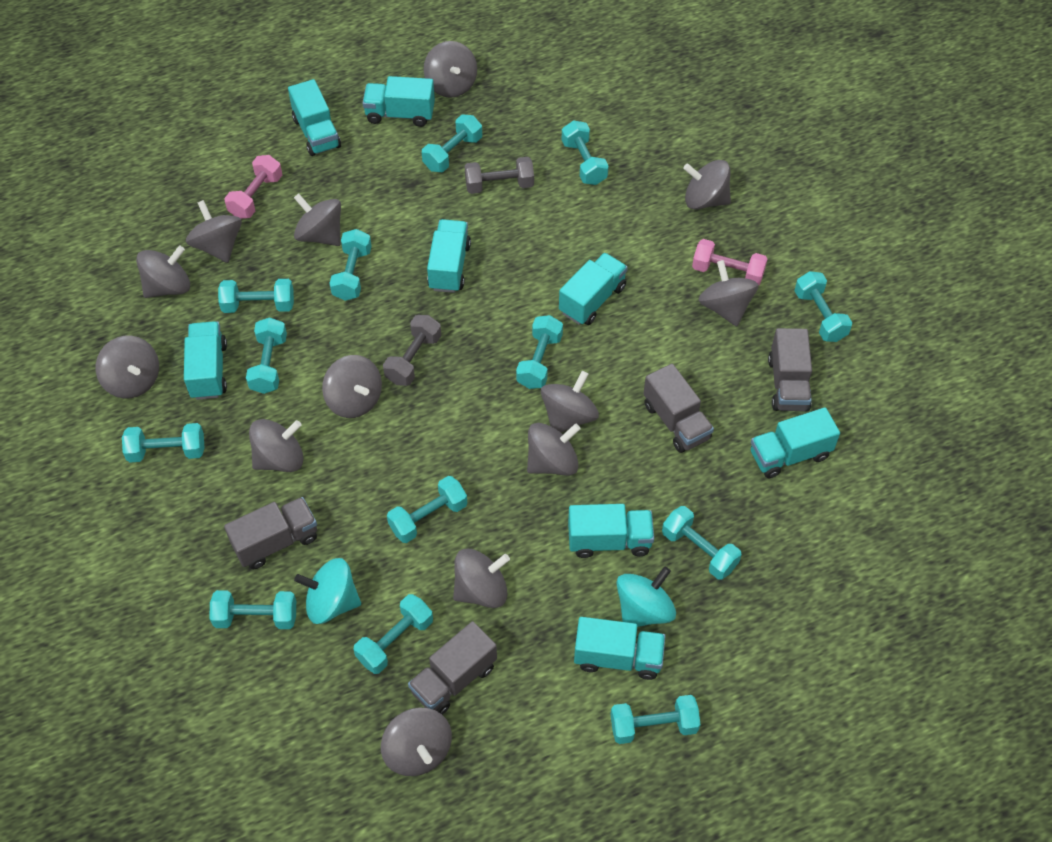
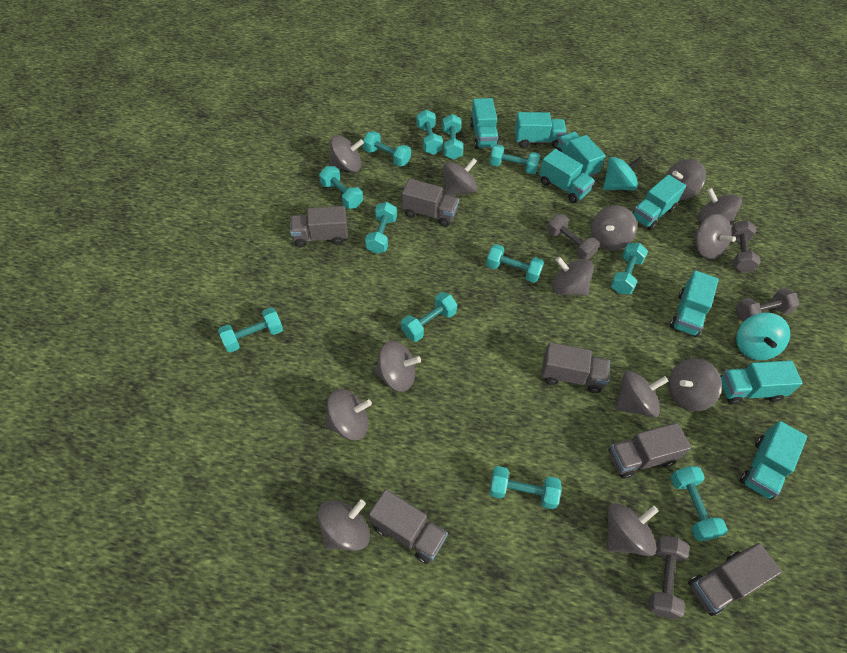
grey dumbbell: [383,315,441,386] [465,157,534,194] = 2 -> [547,214,600,259] [648,536,690,619] [731,220,761,273] [735,288,799,322] = 4
grey truck: [224,497,317,569] [408,621,497,715] [643,364,714,453] [768,328,812,411] = 4 -> [290,206,348,247] [369,489,448,564] [402,179,459,227] [541,342,610,393] [608,423,691,479] [688,543,782,616] = 6
pink dumbbell: [224,155,282,219] [692,239,768,286] = 2 -> none = 0
turquoise dumbbell: [122,423,204,463] [209,590,296,629] [218,279,294,313] [246,317,287,394] [329,229,372,301] [353,594,433,674] [387,476,467,543] [422,115,482,172] [516,315,563,389] [562,120,609,185] [610,695,701,744] [662,506,742,580] [794,271,852,342] = 13 -> [218,307,283,353] [319,166,363,209] [363,131,411,167] [365,202,397,254] [401,292,457,342] [417,110,443,155] [442,114,463,160] [486,244,544,283] [489,144,540,174] [489,466,561,509] [611,243,648,294] [671,466,728,541] = 12

